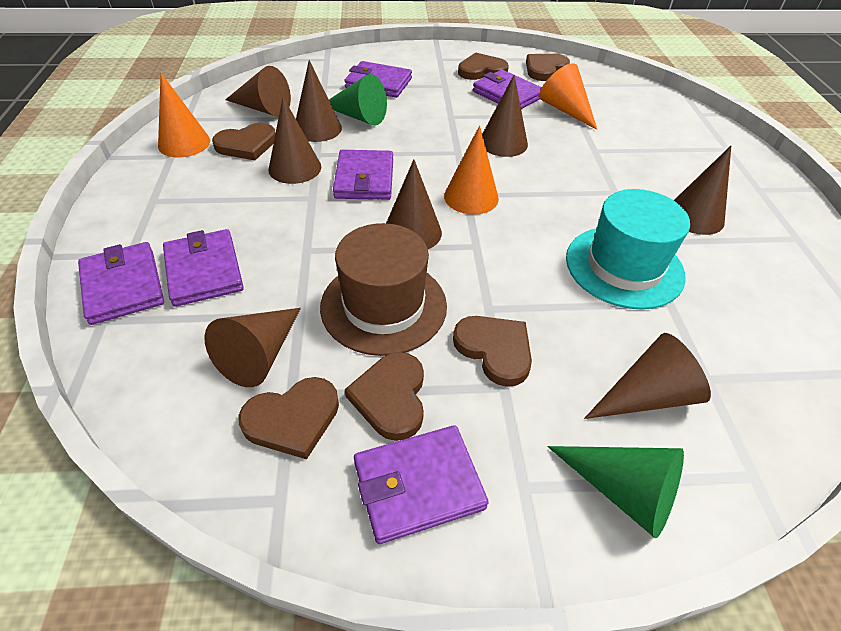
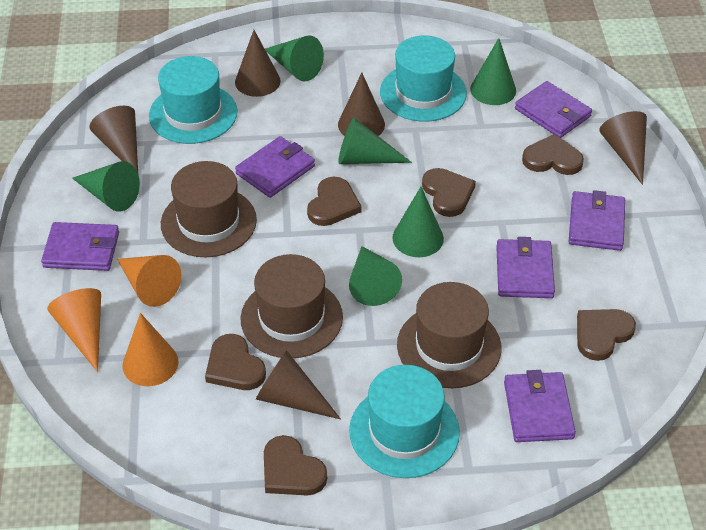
brown cone: [204,308,301,387] [225,66,291,117] [268,97,321,184] [296,60,342,142] [386,159,442,249] [482,75,528,157] [584,333,711,419] [674,146,731,235] = 8 -> [90,106,138,172] [235,30,280,97] [256,351,341,419] [338,73,385,136] [599,111,647,185] = 5
brown hat: [320,223,447,356] = 1 -> [161,161,257,257] [240,254,343,358] [397,282,501,388] = 3
green cone: [329,74,387,125] [548,446,684,539] = 2 -> [72,161,140,212] [265,36,324,81] [338,118,412,164] [349,246,402,306] [392,187,444,257] [470,38,516,105] = 6
turquoise hat: [566,189,690,310] = 1 -> [149,56,238,144] [349,365,460,478] [380,36,467,122] = 3

